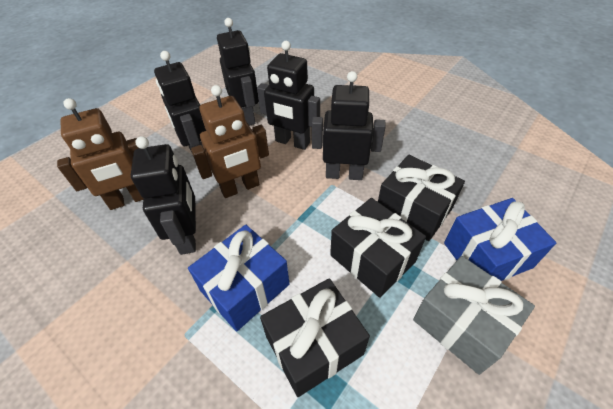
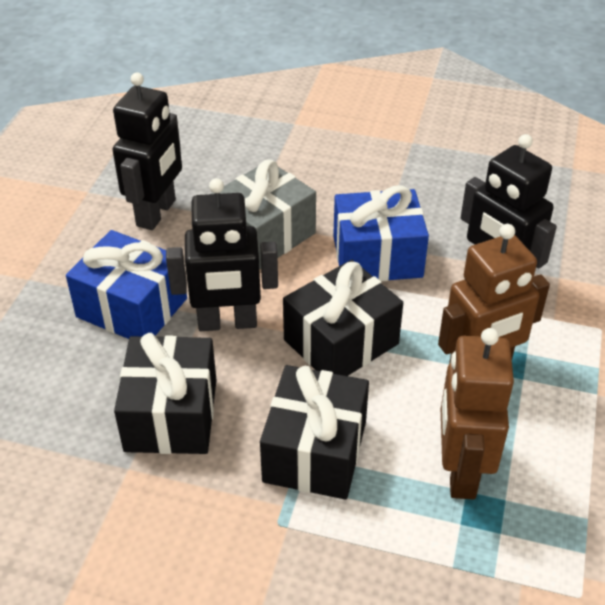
black robot: [131,136,196,255] [154,51,206,157] [217,18,259,126] [257,41,320,150] [312,71,386,180] = 5 -> [113,73,182,230] [166,178,278,331] [461,134,557,268] = 3

